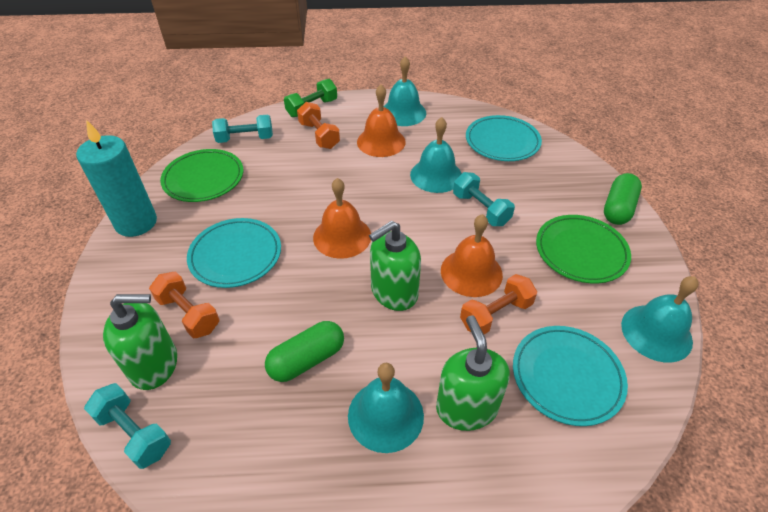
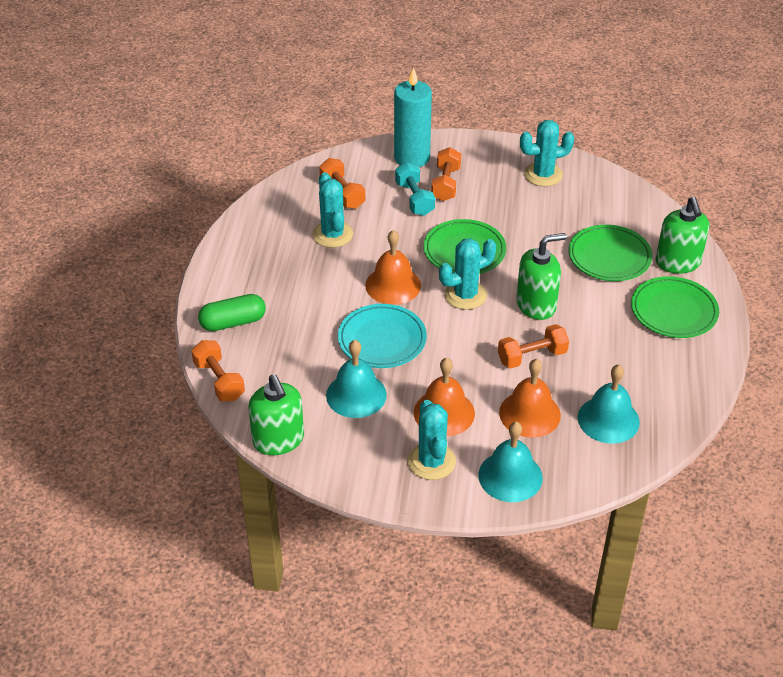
green capsule: [265,321,344,382] [604,173,642,225] = 2 -> [198,294,266,331] = 1
green dumbbell: [284,79,337,117] = 1 -> none = 0
green plate: [160,149,243,202] [536,215,631,283] = 2 -> [424,219,507,274] [568,225,653,281] [631,276,719,338] = 3
orange dumbbell: [149,272,219,338] [297,102,340,149] [460,274,537,334] = 3 -> [191,340,245,401] [319,158,365,209] [431,147,461,201] [498,324,569,369] = 4
turquoise bell: [348,363,424,453] [384,56,426,126] [410,117,462,193] [621,276,698,363] = 4 -> [326,340,387,418] [478,422,543,502] [578,365,640,444] = 3
turquoise cactus: none = 0 -> [313,172,353,248] [408,400,456,480] [439,238,496,310] [520,120,574,187] = 4
turquoise dumbbell: [84,383,171,469] [212,115,273,143] [453,172,515,226] = 3 -> [395,162,435,216] = 1
turquoise plate: [187,218,281,288] [466,115,542,161] [513,326,628,426] = 3 -> [338,304,427,368] = 1

